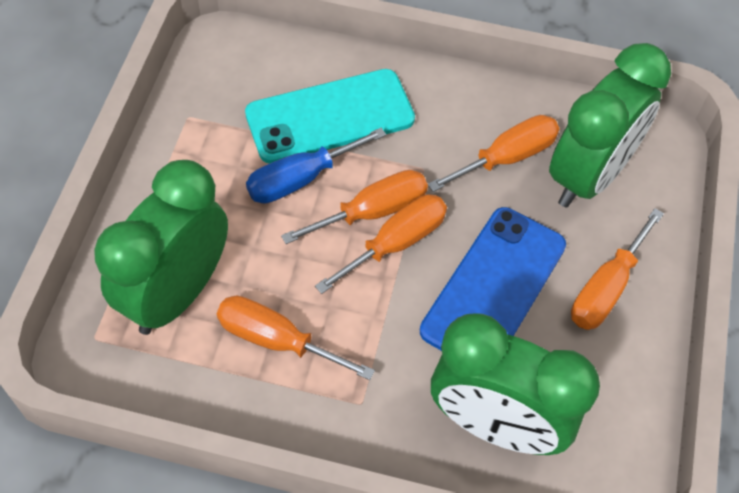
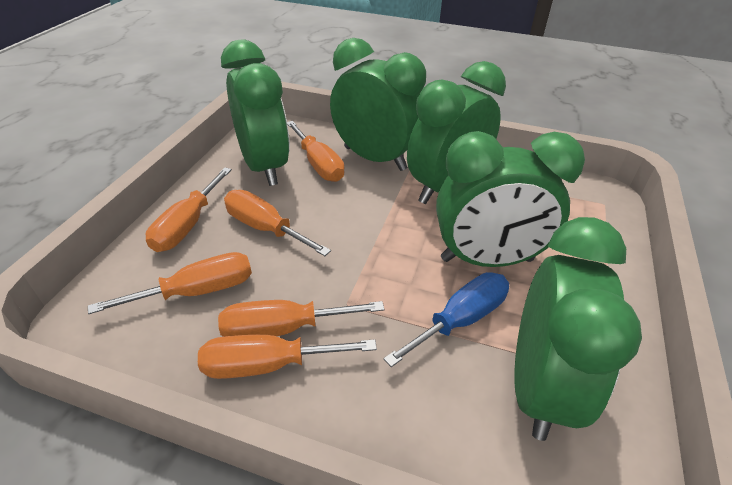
blue phone: [420,207,566,351] = 1 -> none = 0
green clock: [94,160,228,335] [431,313,600,455] [549,43,671,208] = 3 -> [221,39,290,186] [330,38,426,171] [407,61,506,204] [436,131,585,267] [514,217,642,441] = 5
orange screwdriver: [217,296,375,380] [281,170,428,244] [315,194,447,294] [428,115,560,192] [571,208,664,330] = 5 -> [88,252,252,314] [146,167,232,252] [198,335,377,379] [218,300,384,337] [224,190,331,256] [287,121,344,182] = 6
turquoise phone: [245,69,415,164] = 1 -> none = 0

